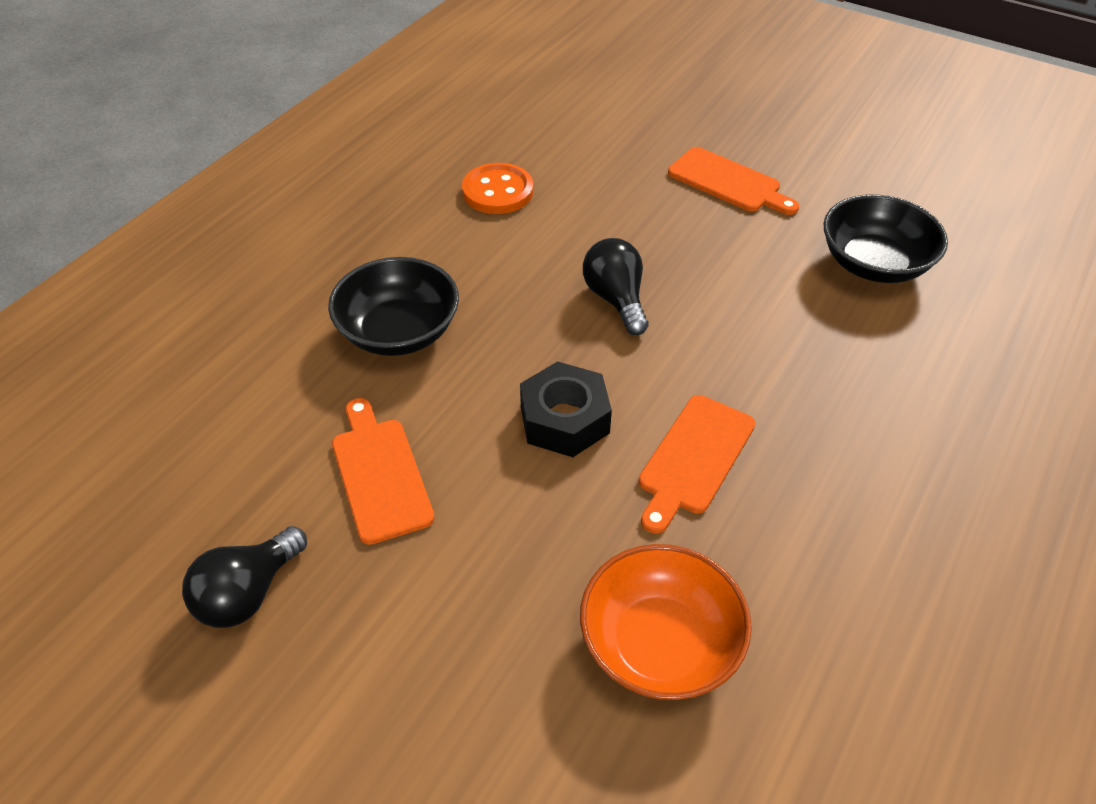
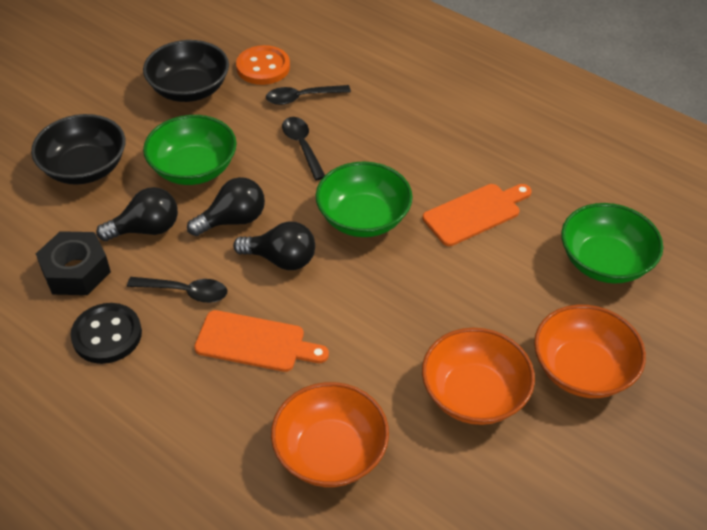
black button: none = 0 -> [71,303,142,364] = 1
black light bulb: [182,526,307,628] [583,238,649,335] = 2 -> [96,187,178,241] [187,177,265,236] [233,222,315,270] = 3
black spoon: none = 0 -> [127,277,227,303] [266,85,351,105] [282,117,325,180] = 3
green bowl: none = 0 -> [143,115,237,185] [316,162,413,237] [561,203,663,284] = 3
orange bowl: [580,544,752,700] = 1 -> [271,382,389,487] [422,328,535,425] [534,305,646,398] = 3
orange cutting board: [332,398,435,545] [639,395,755,534] [668,147,799,215] = 3 -> [194,310,329,372] [423,184,532,246] = 2

